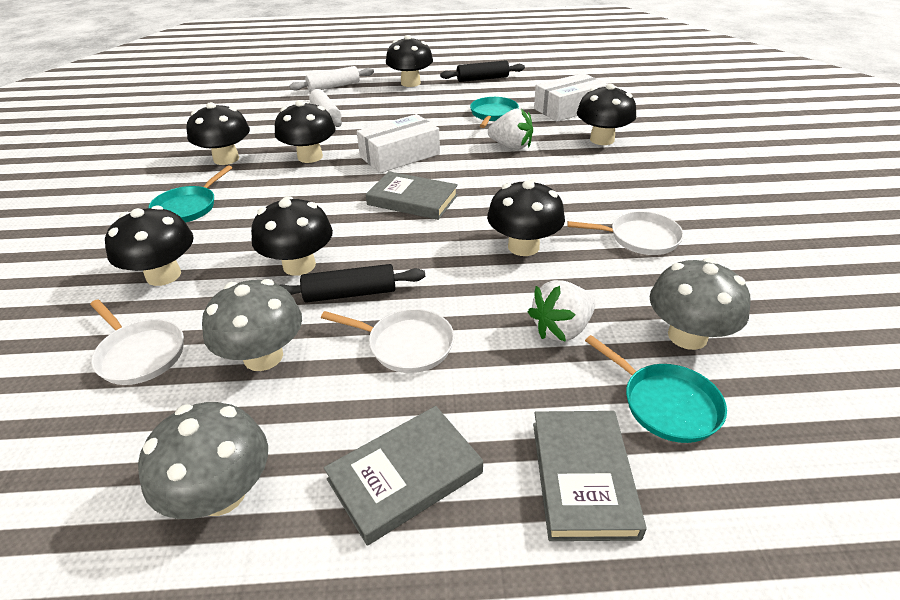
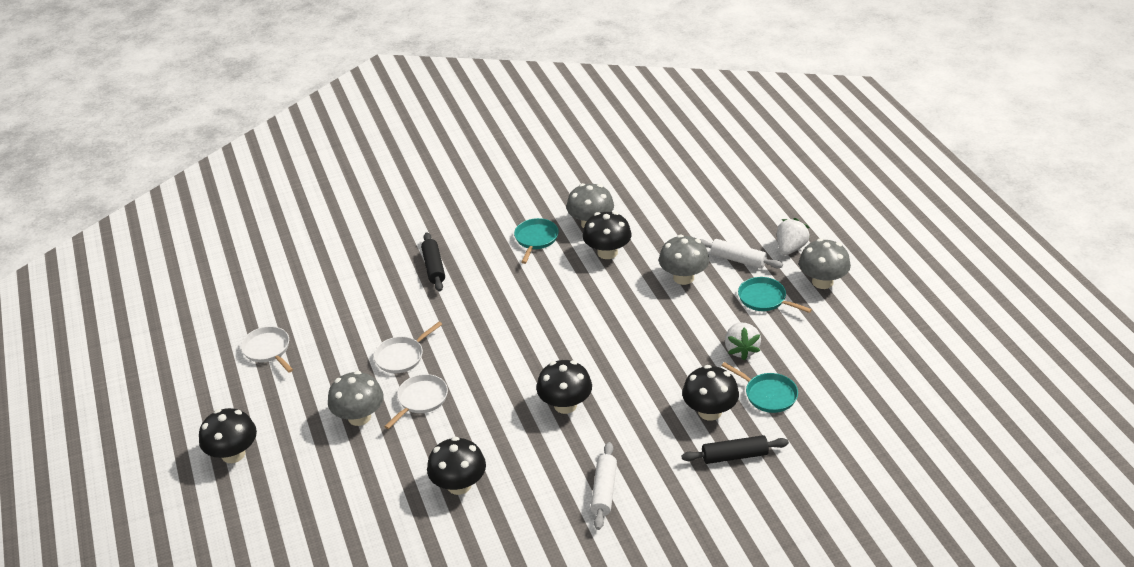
black mushroom: [105,205,194,286] [187,102,250,165] [251,196,333,276] [275,100,336,163] [386,35,433,87] [487,179,565,256] [577,84,636,145] = 7 -> [199,408,257,463] [427,437,486,495] [536,360,592,414] [582,212,632,259] [682,365,739,421] = 5
grey book: [324,406,483,546] [366,171,458,220] [533,411,647,541] = 3 -> none = 0
grey mushroom: [138,402,268,519] [202,279,302,371] [650,258,750,350] = 3 -> [328,371,384,426] [566,183,614,228] [659,235,709,285] [799,238,851,289] = 4
white box: [357,114,440,173] [534,73,608,122] = 2 -> none = 0

